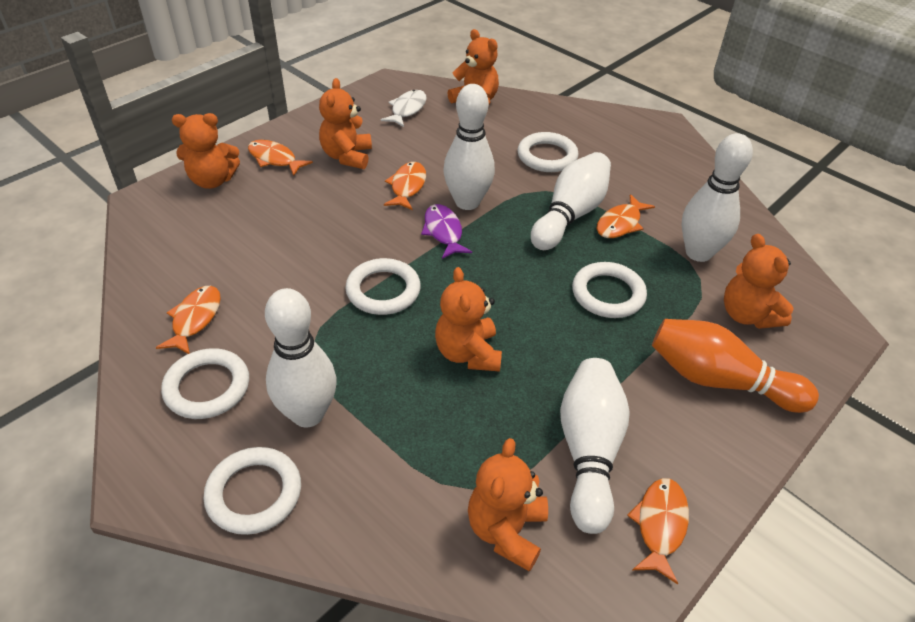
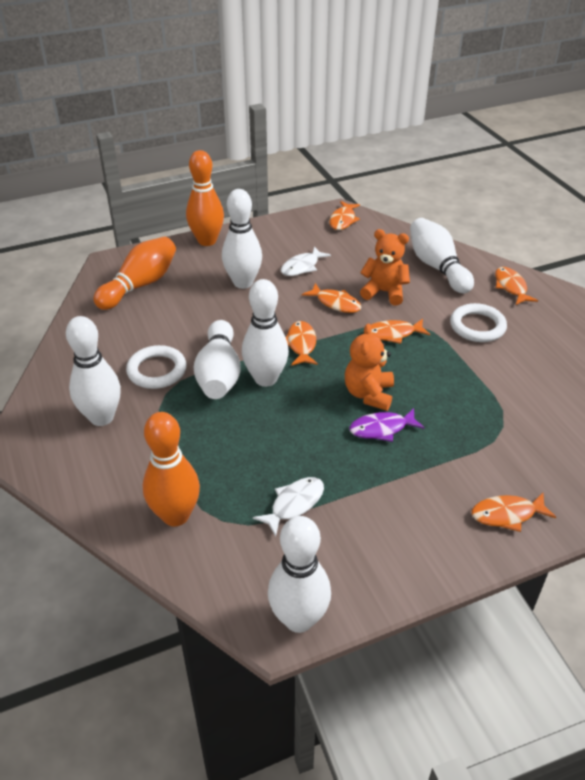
orange bowling pin: [652,319,819,413] = 1 -> [93,237,176,310] [143,412,200,527] [186,150,224,246] = 3
orange fish: [156,286,221,354] [248,140,313,176] [384,162,426,210] [596,194,655,238] [627,478,689,585] = 5 -> [286,321,318,366] [302,283,361,313] [329,201,360,230] [371,319,430,344] [472,493,556,532] [495,267,538,305] = 6
orange teddy bear: [172,113,240,189] [319,78,372,169] [435,267,502,372] [448,29,499,105] [468,438,548,572] [724,234,794,329] = 6 -> [345,324,394,411] [360,229,410,305] = 2
white bowling pin: [265,288,337,427] [443,84,495,210] [531,152,611,250] [560,358,630,534] [682,133,753,262] = 5 -> [66,316,121,426] [194,320,241,399] [222,189,262,289] [242,279,289,387] [268,516,331,633] [410,218,474,294] = 6
white fish: [381,90,427,127] = 1 -> [253,477,324,537] [281,246,331,276] = 2
white ring: [161,348,249,419] [203,447,301,535] [345,258,421,315] [517,132,578,172] [572,262,647,318] = 5 -> [126,345,186,389] [450,303,507,342] = 2

